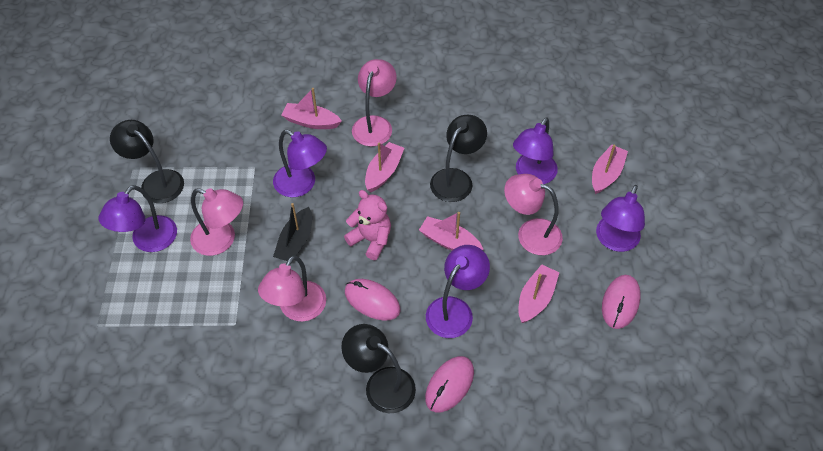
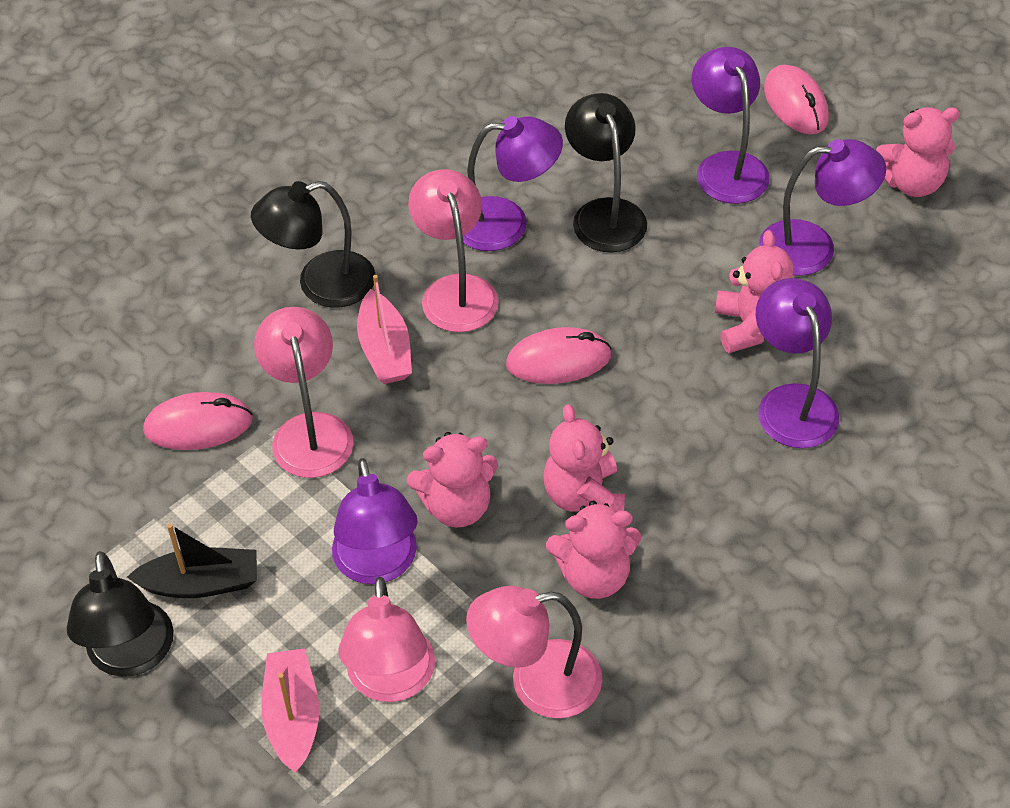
pink boat: [282,88,342,129] [365,142,404,192] [419,212,483,250] [518,265,560,323] [592,145,628,194] = 5 -> [261,648,319,773] [357,275,412,384] = 2
pink teddy bear: [344,190,391,260] = 1 -> [407,432,498,528] [543,404,625,512] [546,501,641,599] [715,230,794,353] [876,107,960,197] = 5

